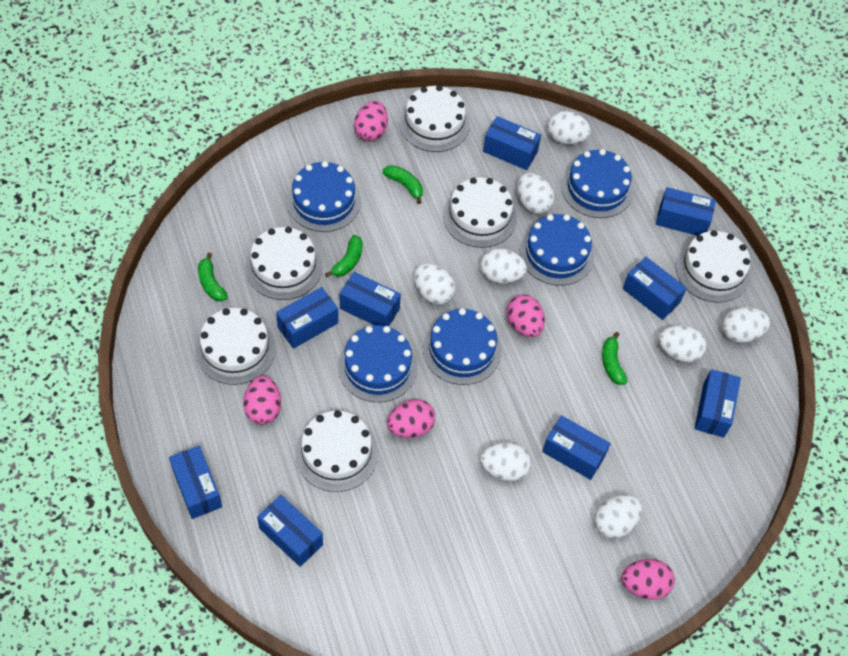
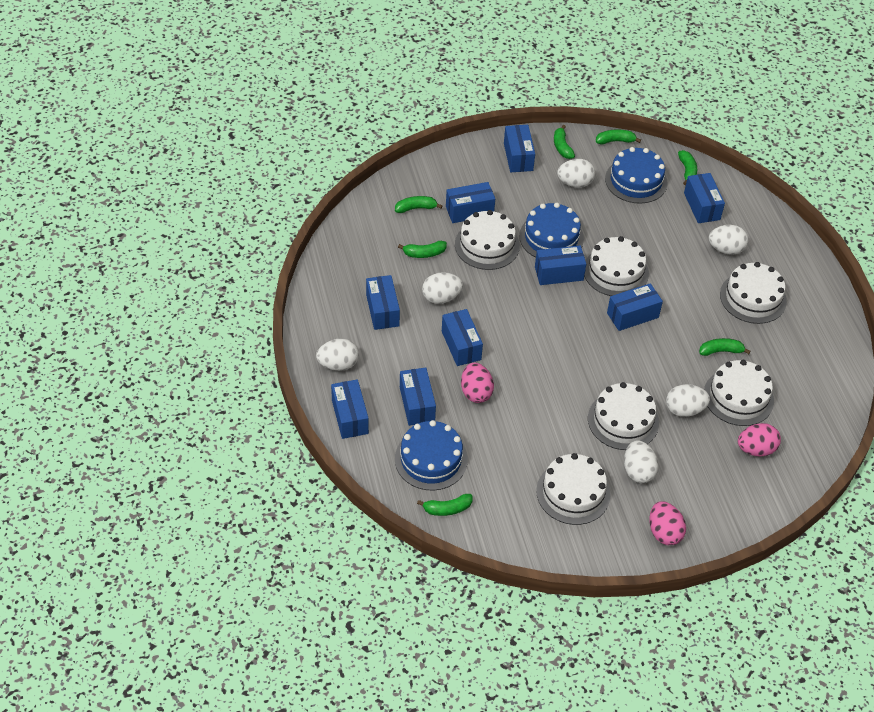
blue cake: [287,161,361,232] [338,325,417,402] [423,308,501,385] [520,214,594,286] [561,149,633,218] = 5 -> [395,420,468,490] [519,203,584,257] [605,147,668,204] = 3
green banana: [198,252,228,301] [325,235,362,277] [382,165,423,204] [602,332,627,385] = 4 -> [395,196,442,213] [398,241,447,258] [417,494,473,516] [554,125,575,159] [596,129,641,144] [678,150,697,185] [699,338,751,356] = 7
pink egg: [243,375,281,425] [354,101,388,141] [387,399,435,438] [506,295,545,337] [621,559,675,600] = 5 -> [461,363,494,403] [649,501,686,545] [738,423,781,456] = 3
white egg: [414,263,455,305] [480,248,527,283] [480,442,531,481] [517,173,555,214] [548,111,591,144] [594,495,642,538] [659,325,706,362] [722,307,770,343] = 8 -> [316,339,359,371] [422,272,463,304] [557,159,595,187] [624,440,659,483] [666,384,710,417] [709,225,748,255] = 6

